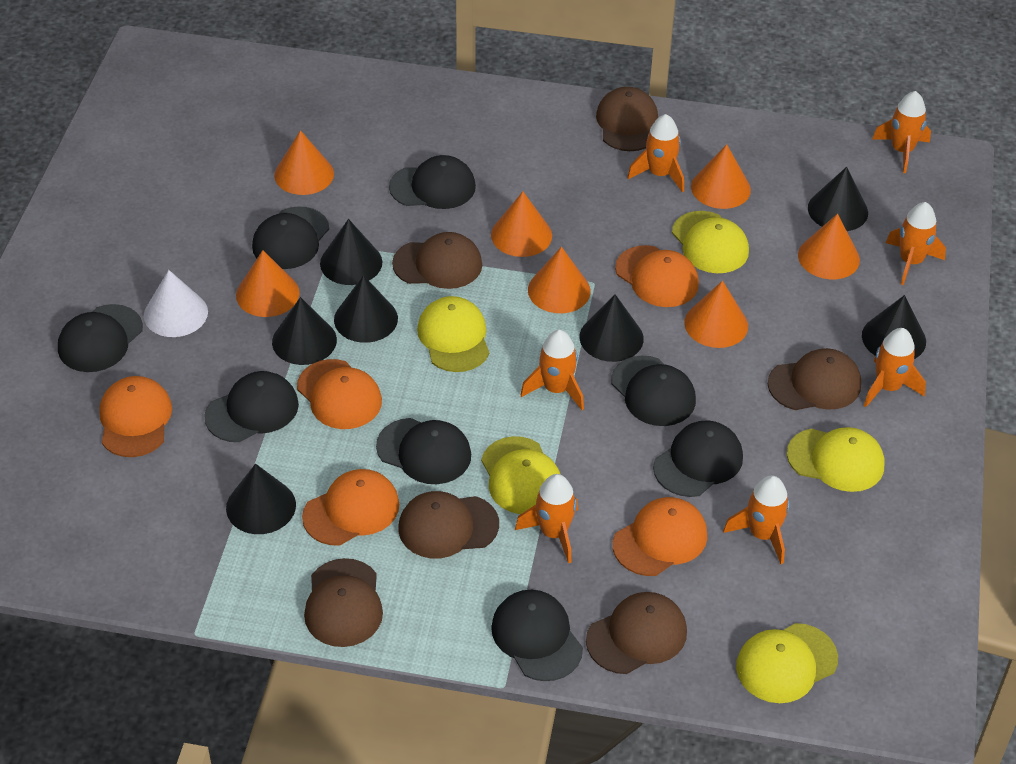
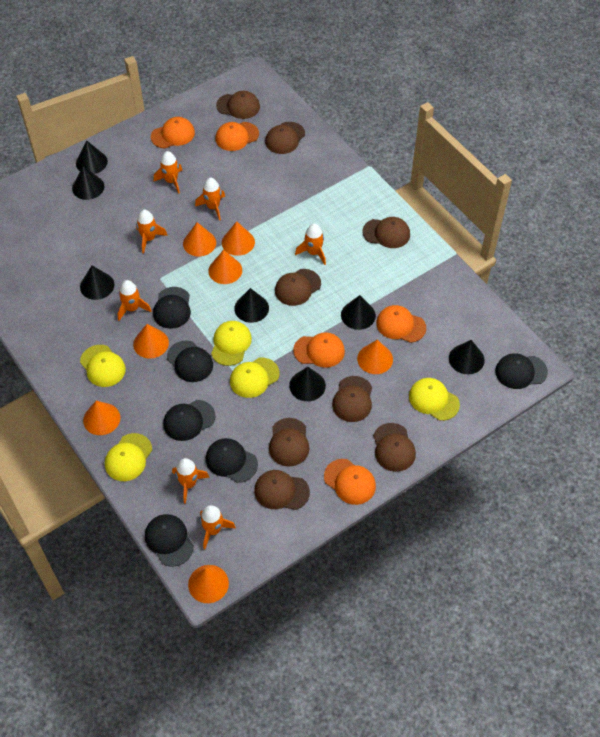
black cap: [58,304,143,372] [204,371,299,442] [252,206,329,269] [376,418,471,484] [389,155,476,209] [491,590,583,681] [611,355,696,426] [653,420,743,497] = 8 -> [145,514,194,567] [153,287,191,329] [163,400,215,441] [167,341,213,382] [206,438,258,483] [495,353,548,389] = 6
brown cap: [304,558,383,647] [392,232,482,289] [398,491,499,558] [586,592,687,674] [596,87,658,151] [768,348,861,410] = 6 -> [216,91,260,119] [254,470,310,510] [265,122,305,154] [269,418,310,467] [275,269,321,306] [332,376,372,422] [363,217,410,248] [373,423,416,472] = 8
white cone: [144,270,208,337] = 1 -> none = 0

